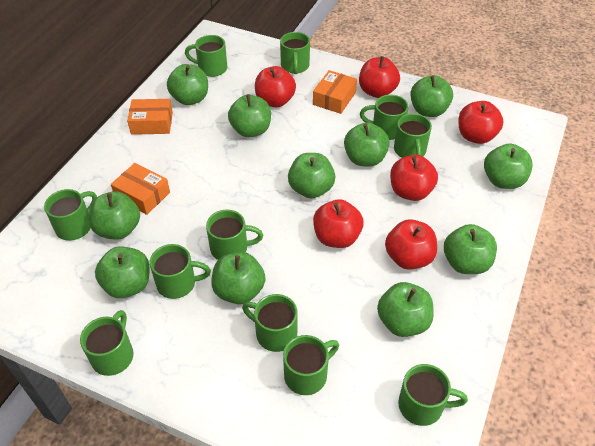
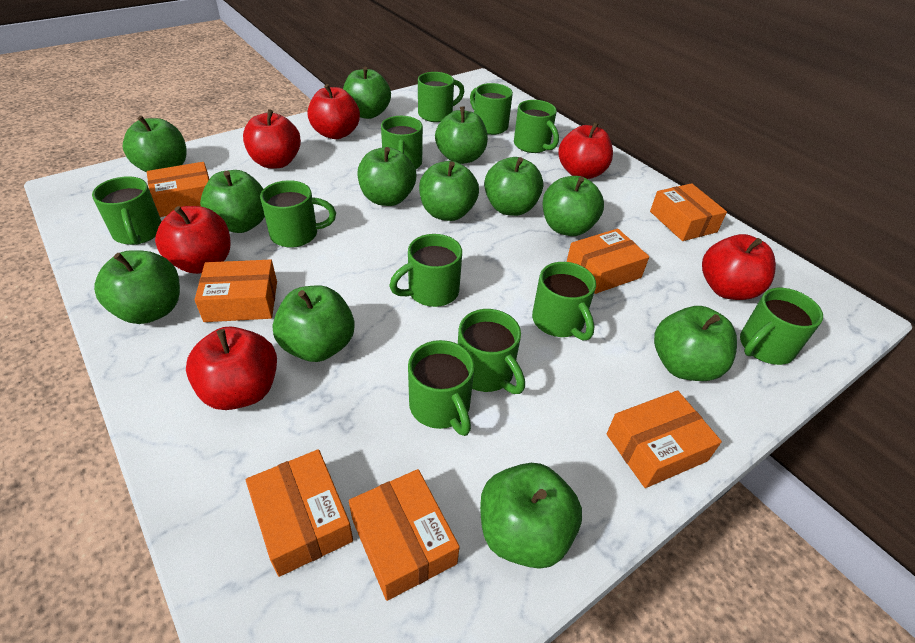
green apple: [89,191,140,240] [95,246,150,298] [167,64,208,105] [211,252,265,304] [228,94,271,137] [288,153,335,198] [344,122,390,167] [377,282,434,337] [410,75,453,117] [444,224,497,274] [484,144,533,189] = 11 -> [94,250,180,324] [123,116,187,172] [200,170,265,233] [273,286,355,362] [343,67,391,119] [357,147,416,206] [419,161,479,221] [435,107,488,164] [480,463,582,569] [484,157,543,216] [543,176,604,236] [654,306,737,381] = 12
orange box: [111,163,170,215] [127,99,173,135] [313,70,357,114] = 3 -> [147,162,209,217] [195,260,277,322] [246,449,353,577] [349,469,460,601] [566,229,649,294] [607,390,722,488] [650,183,727,241] = 7

